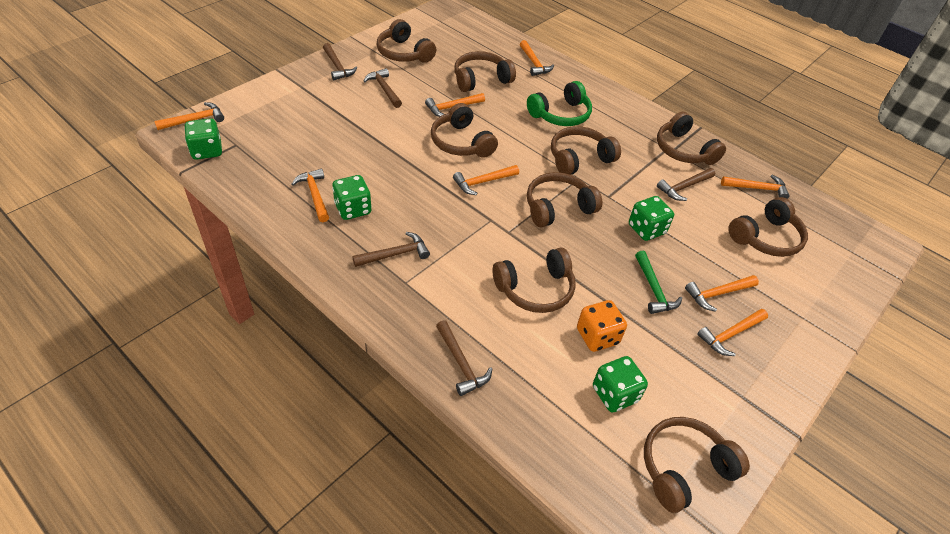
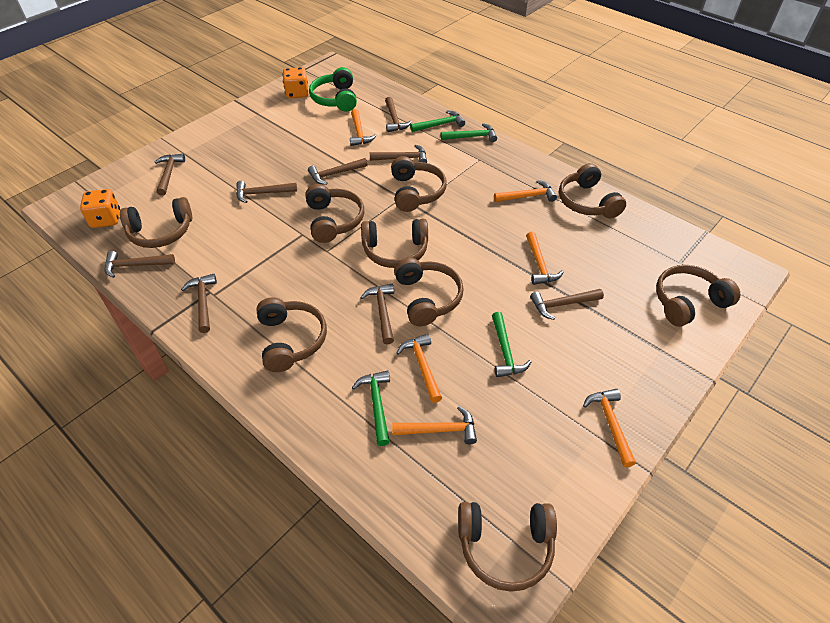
brown hammer: [323,43,357,80] [352,232,430,267] [364,68,402,108] [436,320,492,396] [657,168,715,201] = 5 -> [105,251,175,278] [155,154,185,196] [181,274,217,333] [236,181,297,203] [308,158,368,185] [360,283,394,344] [370,145,427,163] [385,97,412,132] [530,289,604,320] = 9
green dice: [184,118,222,159] [332,175,372,220] [593,356,648,412] [629,196,674,241] = 4 -> none = 0
green hammer: [635,251,682,314] = 1 -> [352,371,390,446] [410,111,465,132] [441,123,497,142] [492,312,531,377] = 4
orange dice: [577,300,627,352] = 1 -> [80,189,120,228] [283,67,309,98] = 2
orange hammer: [154,102,224,130] [291,169,329,222] [425,93,485,117] [453,165,519,195] [520,40,554,76] [685,275,759,312] [697,309,768,356] [721,175,789,199] = 8 -> [350,109,376,146] [392,406,477,444] [397,334,442,403] [494,180,557,202] [526,232,563,285] [583,389,636,467] = 6

